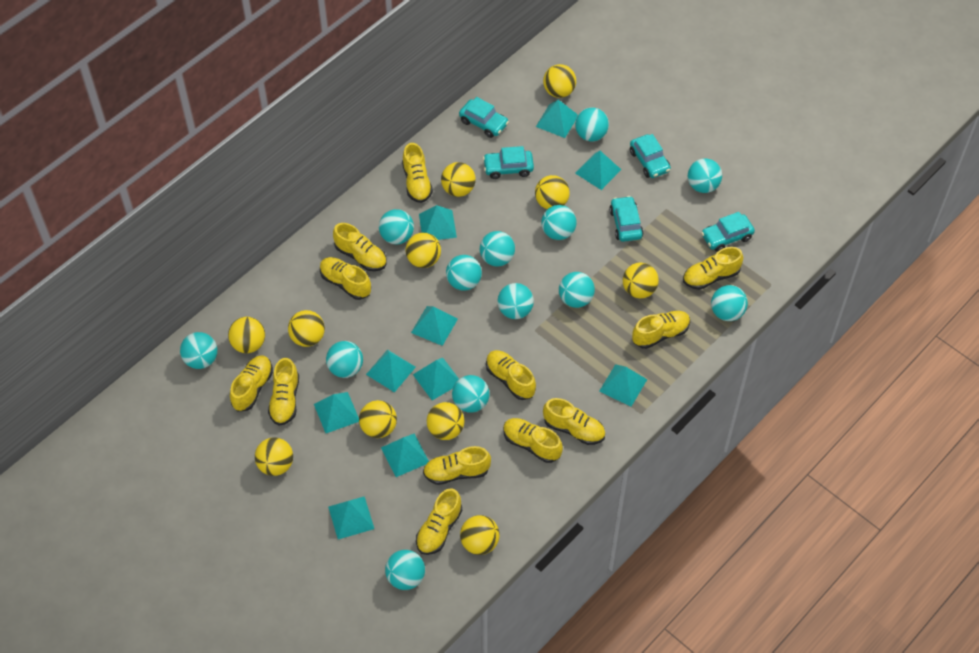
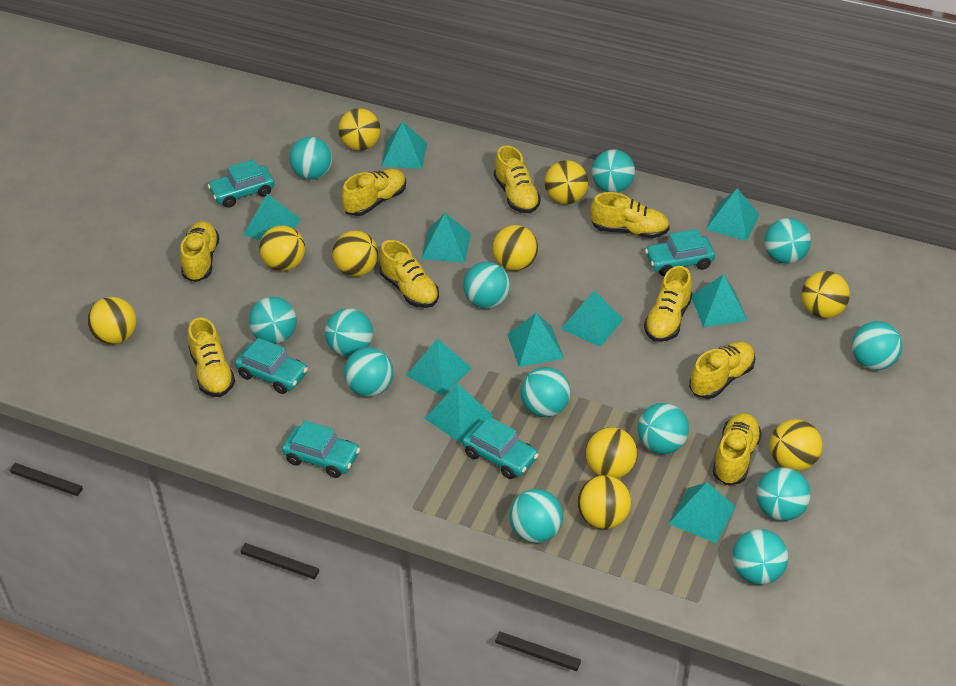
yellow ball: [228,317,265,353] [255,438,293,476] [288,310,325,347] [359,400,397,438] [406,233,441,268] [427,402,464,440] [441,162,476,197] [460,515,500,555] [535,175,570,209] [543,64,576,98] [623,262,659,298] = 11 -> [88,297,136,344] [259,225,305,271] [332,231,378,277] [338,108,381,151] [492,225,538,271] [544,160,588,204] [578,475,631,529] [585,427,638,479] [769,419,822,471] [801,271,850,318] = 10
yellow shoe: [230,355,273,411] [268,358,299,426] [320,257,371,300] [333,223,387,271] [402,143,433,203] [416,488,462,555] [423,446,491,485] [486,350,536,400] [503,418,563,463] [543,398,605,445] [632,311,690,349] [683,247,743,290] = 12 -> [180,221,219,282] [188,317,235,397] [341,169,406,216] [379,240,439,308] [494,145,541,213] [590,192,670,238] [644,266,692,342] [689,341,755,399] [713,413,762,485] = 9

